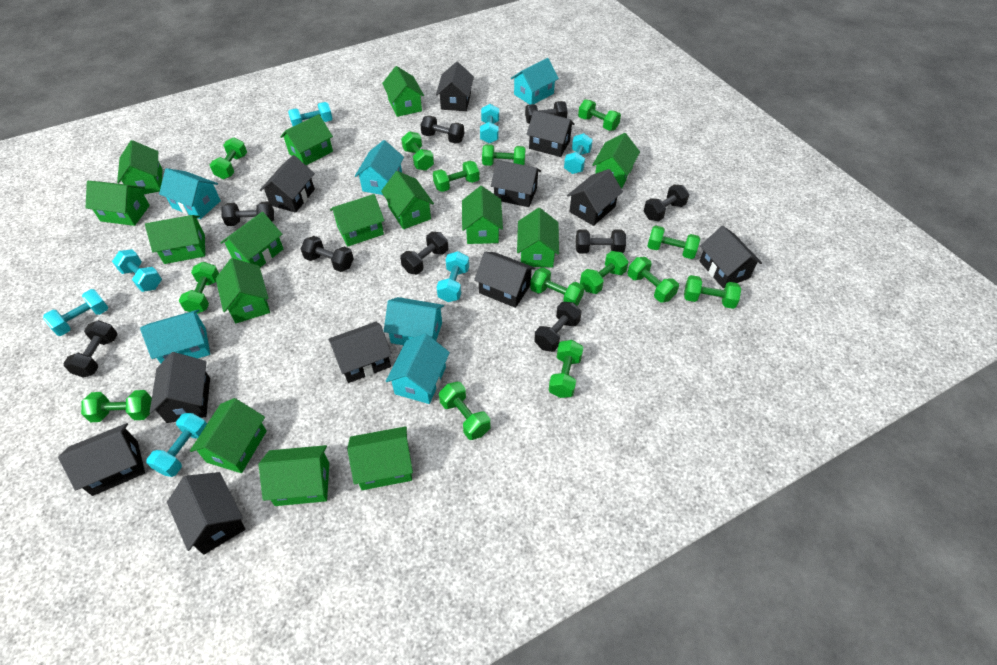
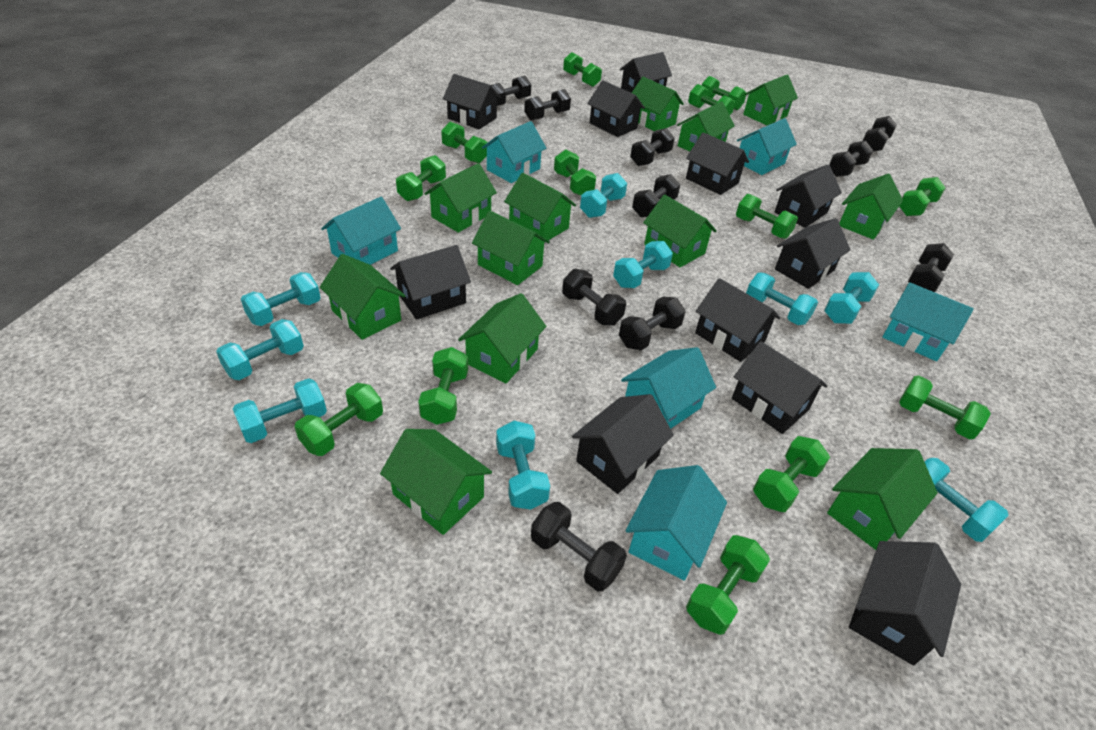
black dumbbell: [63,320,118,378] [222,201,274,226] [301,236,354,272] [400,232,448,274] [421,116,464,144] [525,101,568,124] [534,302,582,352] [576,229,626,254] [644,185,689,221] = 9 -> [491,75,531,106] [524,89,571,121] [531,502,627,591] [562,269,626,326] [619,297,685,350] [630,128,675,166] [632,174,680,218] [829,141,873,177] [863,116,897,152] [908,243,954,292] = 10
green dumbbell: [81,390,152,422] [179,262,219,314] [210,137,247,179] [401,131,434,171] [433,161,480,192] [439,382,490,440] [482,144,526,166] [530,268,584,306] [549,340,583,398] [578,99,621,131] [580,251,629,294] [627,257,679,302] [647,226,700,259] [684,275,741,309] = 14 -> [294,383,383,456] [396,155,446,201] [418,347,468,425] [441,122,488,163] [554,150,596,196] [563,52,602,87] [686,535,770,635] [688,84,735,115] [702,76,746,110] [736,194,798,239] [753,436,830,512] [899,177,946,216] [899,375,991,439] = 13
green house: [86,181,150,226] [117,140,162,194] [145,215,205,264] [190,398,267,473] [216,258,270,323] [220,212,283,267] [259,445,329,506] [280,114,333,165] [330,194,384,247] [347,426,413,490] [381,171,434,229] [382,66,424,117] [462,186,503,244] [517,208,559,268] [592,133,640,189] = 15 -> [320,254,405,340] [380,429,492,535] [424,163,497,233] [458,293,546,383] [472,211,550,285] [504,173,576,243] [632,77,684,131] [643,194,717,267] [677,101,735,151] [743,75,798,125] [827,448,938,550] [839,174,903,240] = 12
turquoise dumbbell: [43,289,108,336] [112,249,162,292] [146,413,207,477] [288,102,333,126] [436,251,469,302] [480,104,499,144] [564,133,593,174] = 7 -> [216,319,304,380] [233,378,327,443] [241,272,321,326] [496,421,550,510] [580,173,627,218] [613,241,673,288] [746,273,818,325] [824,272,879,324] [925,458,1009,542] = 9

